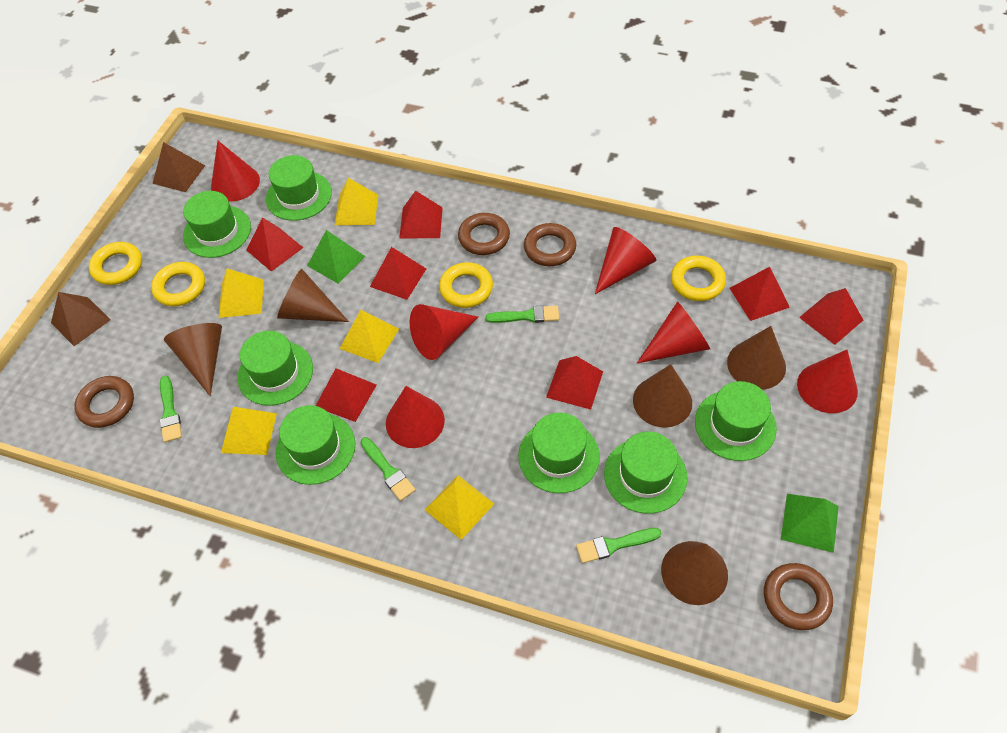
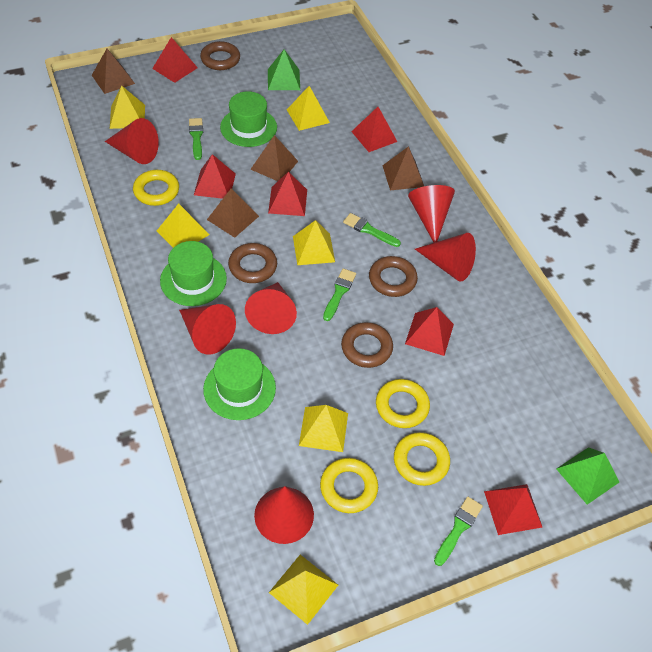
brown cone: [164,323,222,396] [277,269,349,322] [633,364,692,428] [661,541,728,605] [727,326,786,390] = 5 -> none = 0
brown pyramid: [51,292,111,346] [153,142,205,192] = 2 -> [92,49,135,94] [207,189,259,238] [250,135,298,181] [382,146,424,190] = 4
green hat: [183,191,251,258] [237,331,313,406] [266,155,332,221] [276,405,355,485] [518,413,600,493] [604,432,688,514] [695,381,777,461] = 7 -> [160,241,227,306] [203,348,276,420] [220,91,277,147] = 3
red pyramid: [246,218,303,272] [316,368,377,422] [370,247,426,300] [399,191,443,239] [546,356,603,410] [730,267,790,321] [799,288,863,345] = 7 -> [152,37,198,83] [194,154,236,199] [268,172,307,216] [351,107,397,152] [405,307,454,356] [484,484,542,535] = 6
yellow pyramid: [219,268,264,318] [221,407,277,455] [335,178,378,225] [340,310,399,363] [425,475,494,540] = 5 -> [110,86,145,129] [157,203,209,248] [269,555,338,625] [287,86,330,131] [293,220,335,265] [299,405,348,452] = 6

